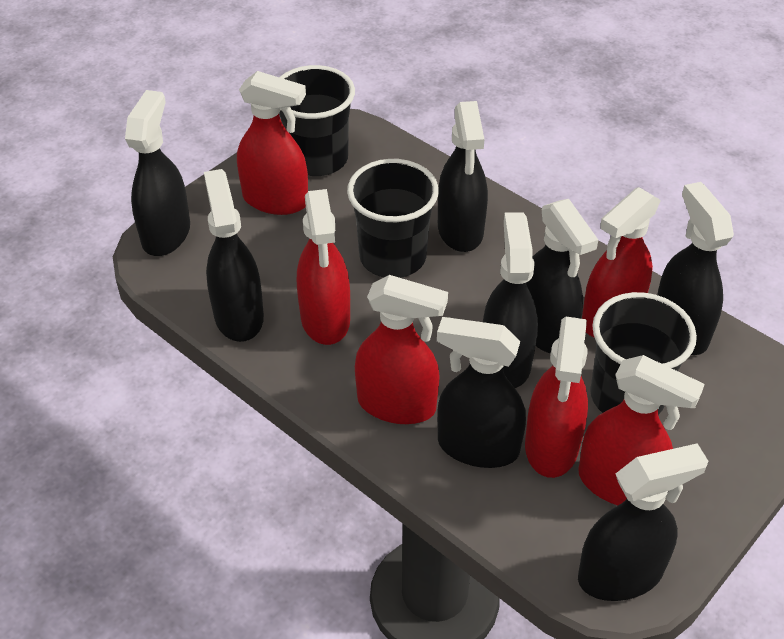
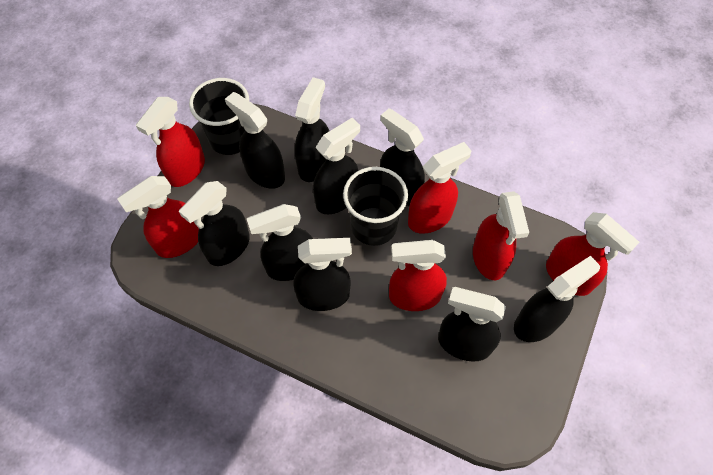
black cup: [279,65,355,176] [347,159,439,278] [590,292,697,415] = 3 -> [189,78,249,155] [343,167,408,246] = 2
black spray bottle: [125,90,190,256] [204,169,264,342] [437,317,526,468] [438,101,488,252] [483,212,538,388] [526,199,598,353] [578,443,708,601] [657,182,734,355] = 8 -> [179,181,250,266] [225,92,285,189] [247,204,313,281] [293,238,352,311] [295,77,329,182] [313,118,360,214] [380,108,425,206] [438,287,506,361] [514,256,600,342] = 9

